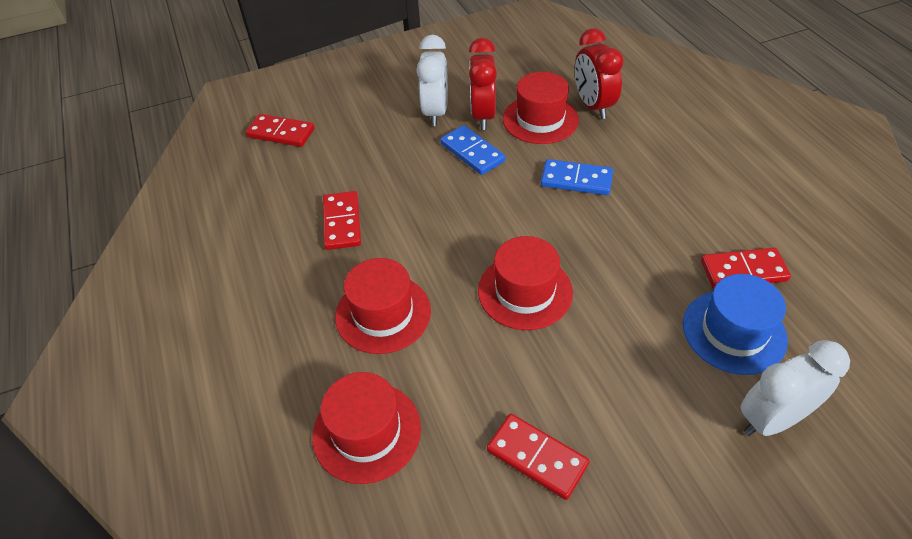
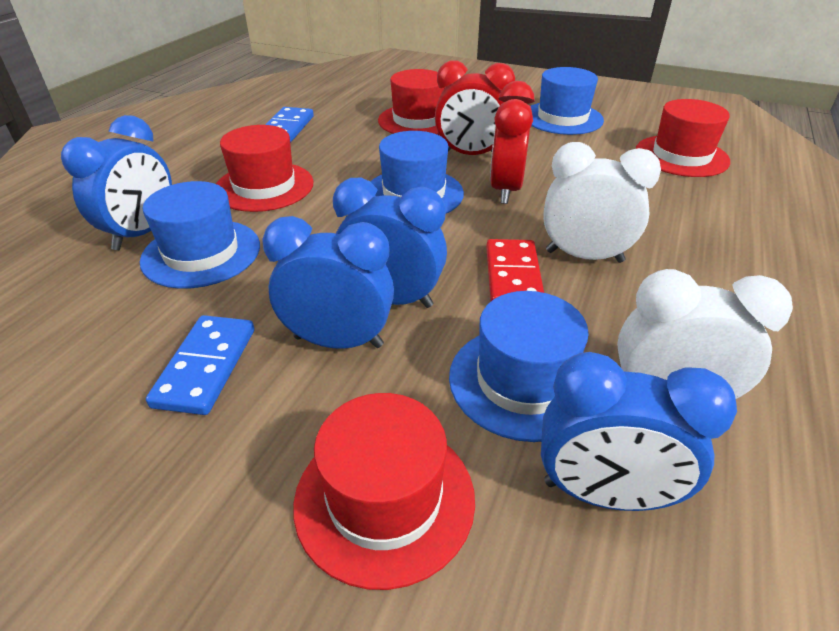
blue clock: none = 0 -> [61,115,172,250] [262,216,394,349] [333,178,447,308] [541,352,737,511] = 4
blue hat: [683,274,788,375] = 1 -> [140,181,260,289] [370,131,464,214] [449,291,589,442] [531,67,604,135] = 4
red domino: [246,114,315,147] [323,191,361,250] [487,414,589,500] [701,248,791,289] = 4 -> [486,239,544,301] = 1

